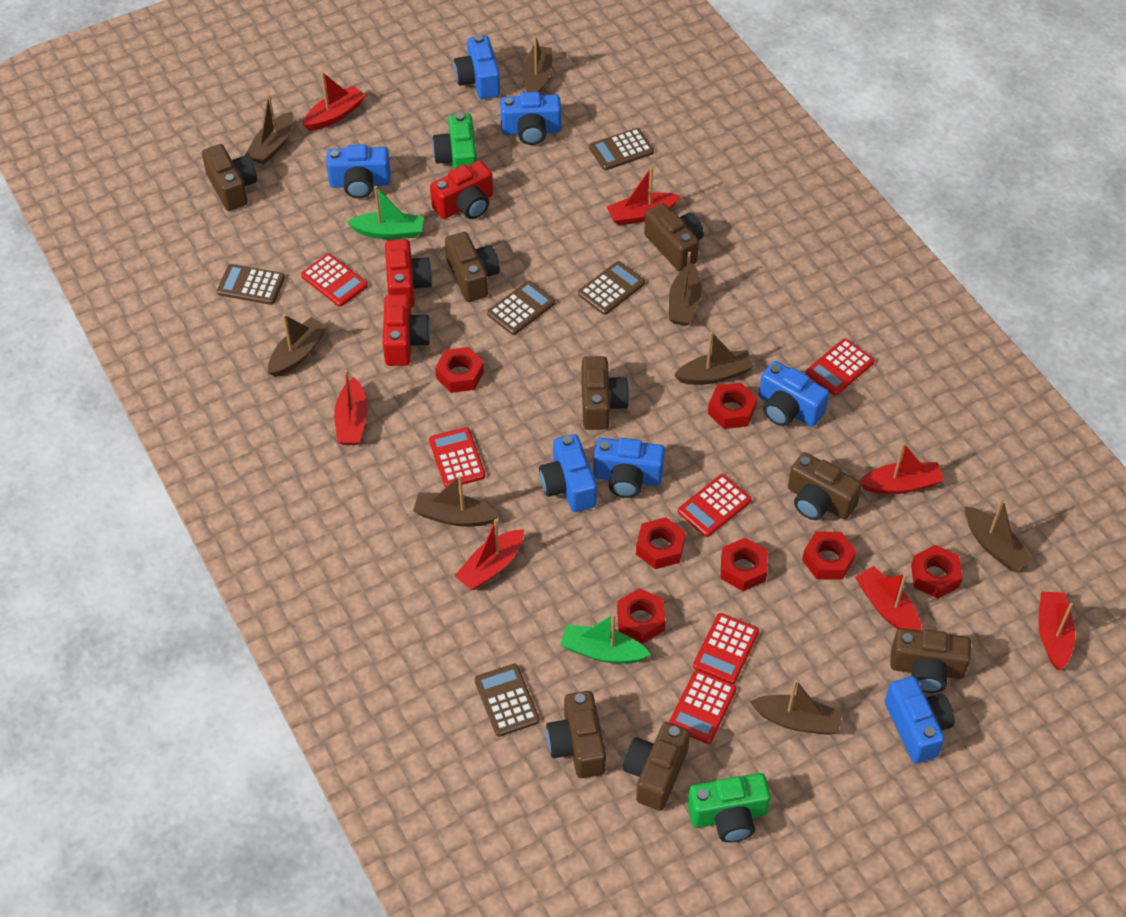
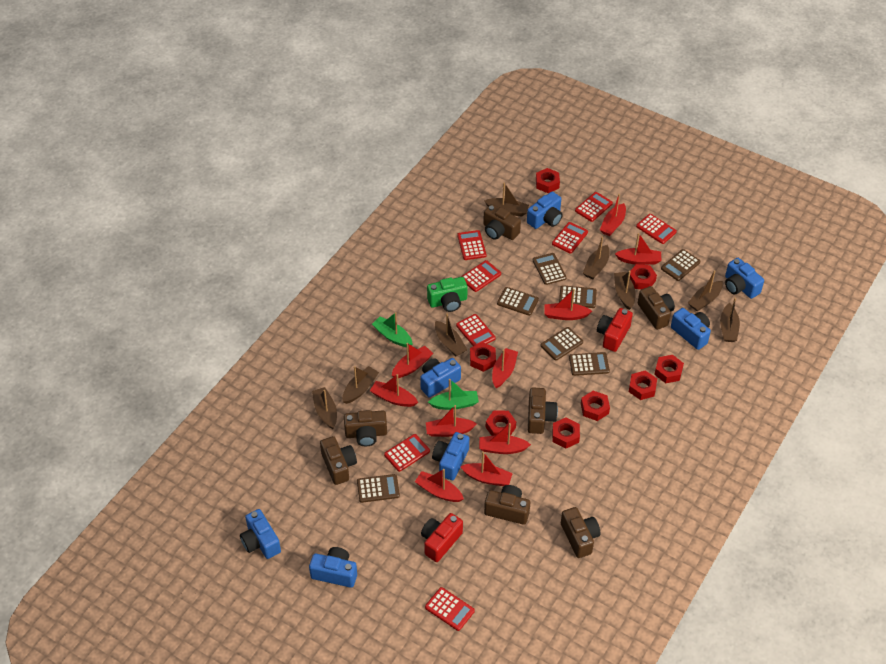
brown calculator: [217,264,285,305] [475,664,540,737] [487,281,555,335] [578,261,645,315] [589,128,654,170] = 5 -> [357,474,400,503] [497,287,539,316] [533,253,567,285] [541,327,583,361] [559,285,597,308] [569,352,610,376] [661,249,700,281] = 7
brown camera: [202,144,257,211] [445,232,500,302] [546,691,606,778] [581,356,629,430] [623,722,690,811] [644,203,704,271] [788,452,862,520] [890,628,971,693] = 8 -> [320,436,357,485] [344,410,387,446] [483,204,521,240] [484,485,530,525] [528,387,558,434] [561,507,600,558] [638,286,675,330] = 7
green camera: [432,113,477,169] [687,773,771,842] = 2 -> [427,277,468,312] = 1
red boat: [302,72,366,131] [334,370,368,445] [455,519,524,590] [607,166,680,226] [855,566,922,631] [860,443,944,494] [1038,591,1075,670] = 7 -> [370,374,418,407] [392,343,433,378] [415,469,464,502] [426,405,477,437] [460,452,513,486] [479,423,531,454] [492,348,518,389] [544,289,592,320] [600,194,626,236] [615,233,661,265] = 10
red calculator: [301,254,368,307] [429,427,485,487] [669,670,737,744] [678,474,751,537] [693,613,759,684] [806,339,875,396] = 6 -> [384,434,430,472] [425,587,475,631] [456,314,496,346] [457,230,486,260] [461,260,501,292] [552,222,588,254] [575,192,613,222] [636,214,677,244] = 8
red camera: [383,295,431,366] [385,239,432,308] [430,160,493,219] = 3 -> [421,513,463,562] [597,308,633,352] = 2
red nut: [435,347,484,393] [617,588,665,644] [636,517,686,569] [708,383,757,429] [721,538,768,591] [802,532,856,580] [911,545,962,599] = 7 -> [470,342,496,372] [486,410,516,436] [536,168,560,193] [552,417,580,449] [581,391,610,421] [629,371,657,400] [630,264,657,289] [654,355,684,383] = 8

